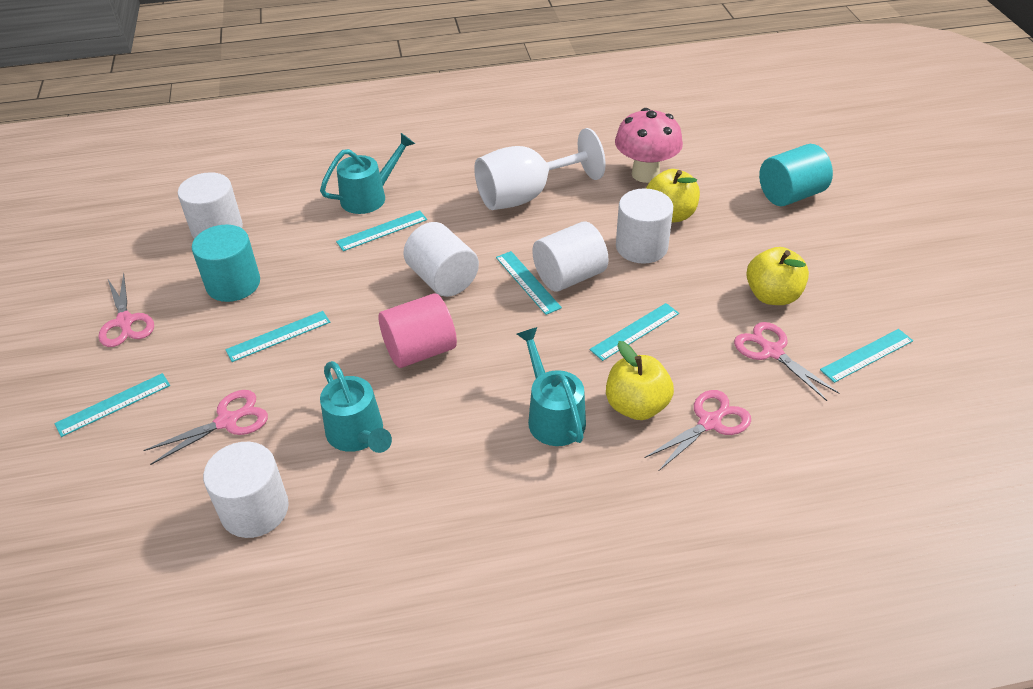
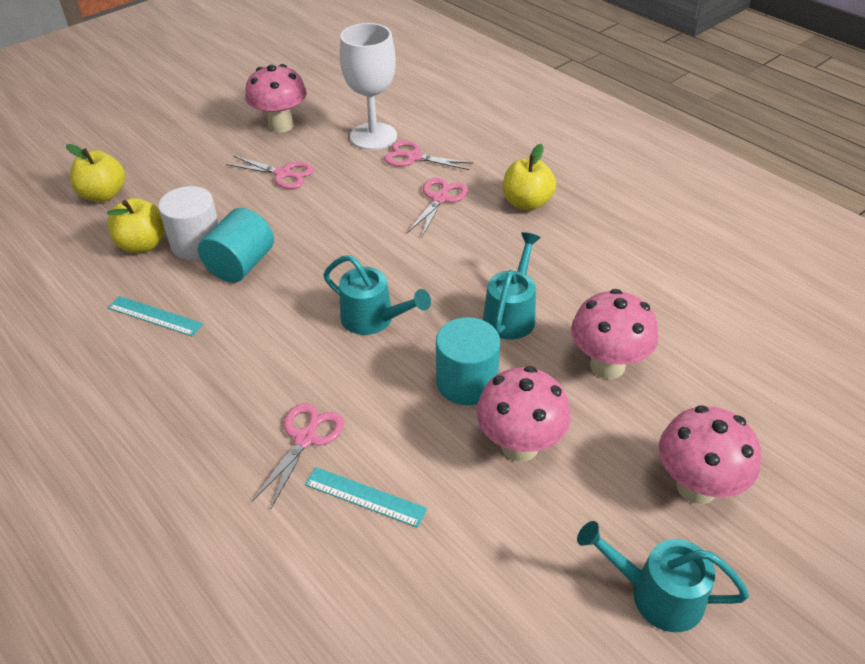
pink cylinder: [378,293,457,368] = 1 -> none = 0
pink mushroom: [615,108,683,183] = 1 -> [245,64,307,133] [476,366,571,462] [571,289,658,379] [659,405,761,504] = 4
turquoise ruler: [54,373,170,437] [225,311,330,362] [336,210,427,251] [496,251,562,315] [590,303,679,361] [820,329,913,383] = 6 -> [108,296,203,336] [305,467,427,528] = 2
white cylinder: [178,172,243,239] [203,442,289,538] [403,222,479,297] [532,221,609,292] [616,188,673,264] = 5 -> [158,186,219,260] = 1

